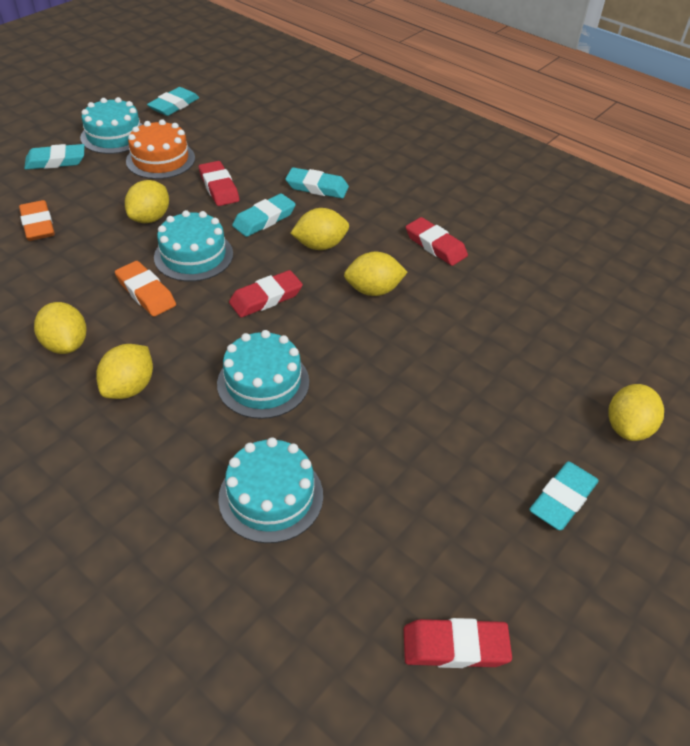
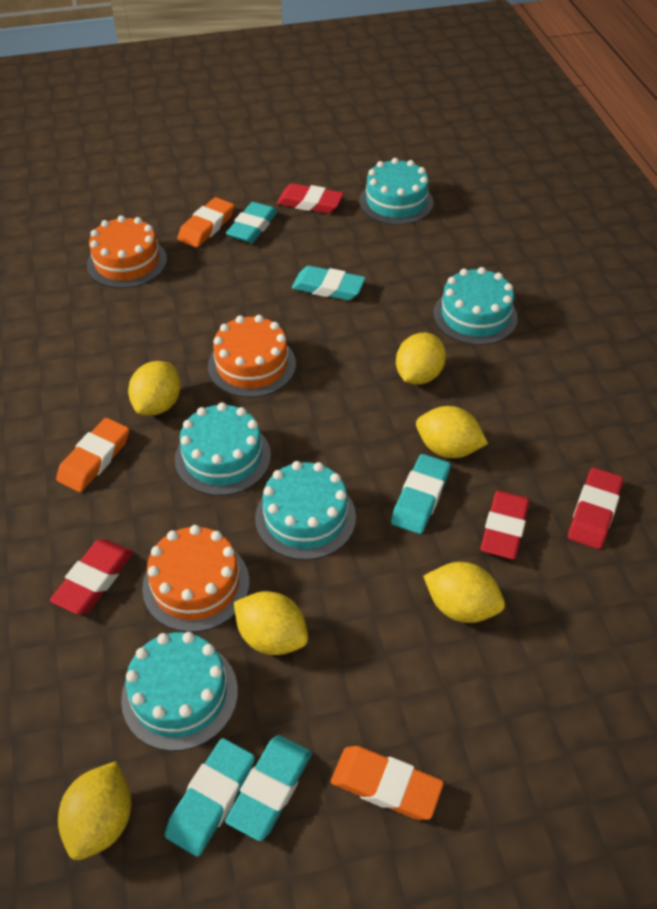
orange cake: [126,119,195,179] = 1 -> [87,215,167,288] [142,525,249,632] [208,315,296,398] = 3
orange eraser: [19,200,55,241] [115,261,176,317] = 2 -> [56,418,129,492] [178,197,234,248] [331,746,444,820] = 3
turquoise cake: [80,97,143,154] [154,210,233,282] [217,330,309,419] [218,437,323,543] = 4 -> [121,632,238,751] [175,402,271,496] [255,461,356,560] [359,158,433,225] [433,267,518,345] = 5

